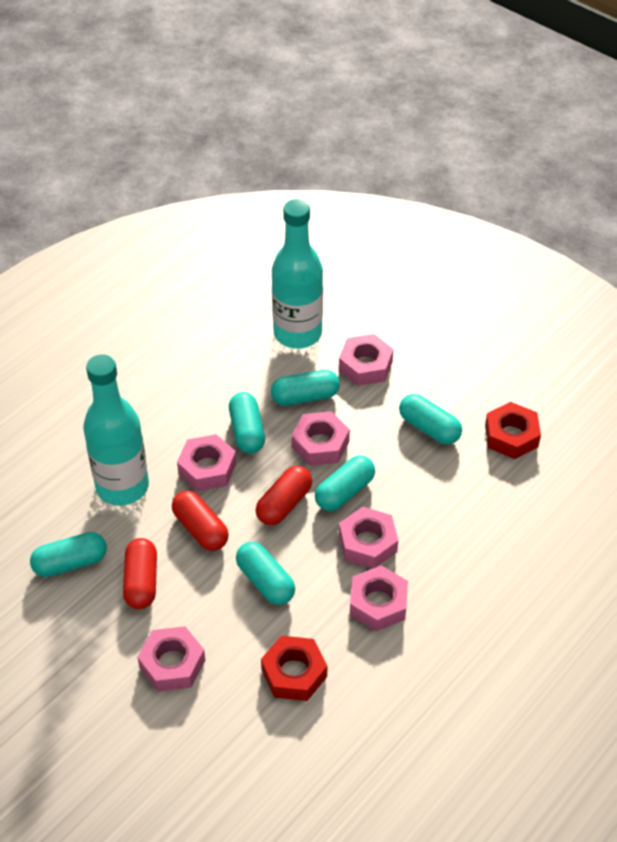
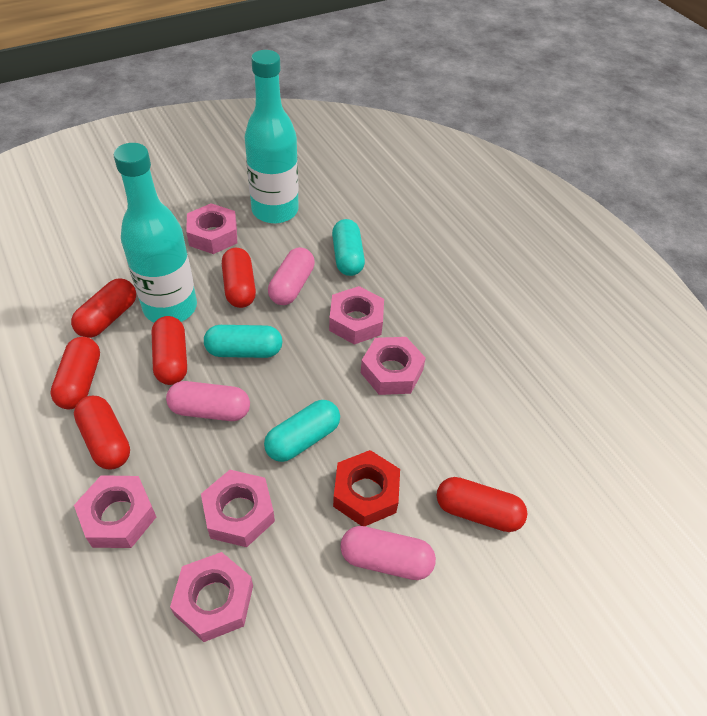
pink capsule: none = 0 -> [166,381,250,421] [268,247,315,305] [340,526,436,580] = 3
red capsule: [123,538,157,609] [172,490,229,551] [256,466,312,526] = 3 -> [50,337,100,409] [71,278,136,338] [74,396,130,469] [151,316,187,385] [222,248,256,308] [436,477,527,532] = 6
red nut: [261,636,327,701] [485,402,541,459] = 2 -> [333,450,400,526] = 1
turquoise capsule: [30,532,107,577] [229,392,265,454] [236,542,295,605] [271,370,340,406] [315,455,375,511] [399,394,462,445] = 6 -> [204,325,282,358] [264,400,340,462] [332,219,365,276] = 3

